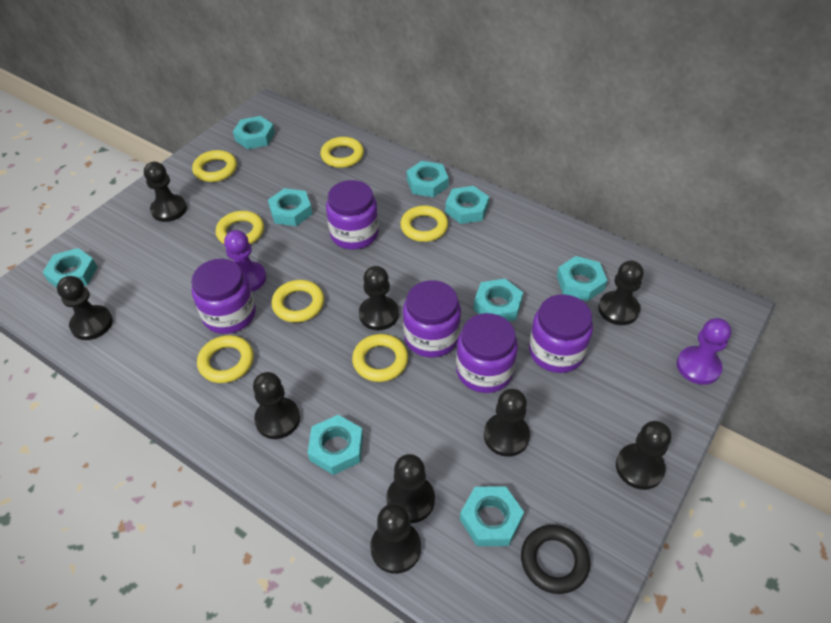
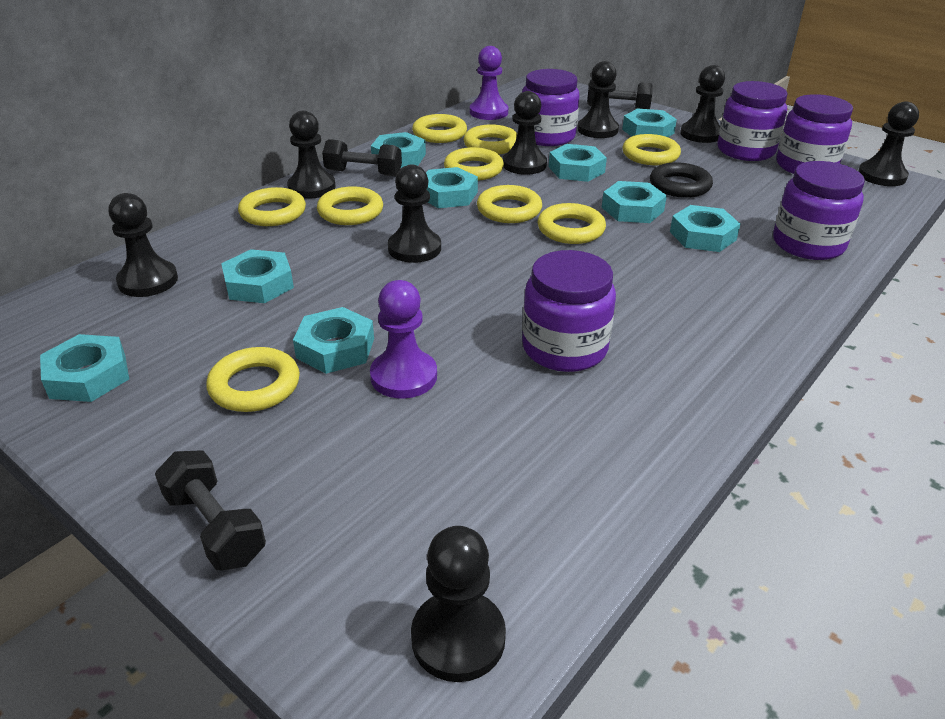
black dumbbell: none = 0 -> [155,450,266,570] [322,139,402,176] [587,80,653,109] = 3
black pawn: [57,276,113,340] [144,162,187,222] [253,372,300,439] [359,266,399,330] [370,504,421,574] [386,454,435,523] [484,389,530,457] [598,261,644,325] [616,421,671,490] = 9 -> [109,193,178,297] [287,111,336,199] [388,165,441,263] [411,526,506,682] [503,91,547,175] [578,61,619,138] [680,65,725,143] [858,102,919,186] = 8
yellow ring: [192,150,237,182] [197,335,254,383] [216,211,264,244] [272,280,324,322] [320,137,364,168] [352,334,408,382] [400,205,448,242] = 7 -> [206,347,300,412] [238,187,306,226] [317,186,383,225] [412,114,467,143] [444,147,504,181] [463,124,517,154] [477,185,542,223] [537,203,606,244] [622,134,681,165] = 9

